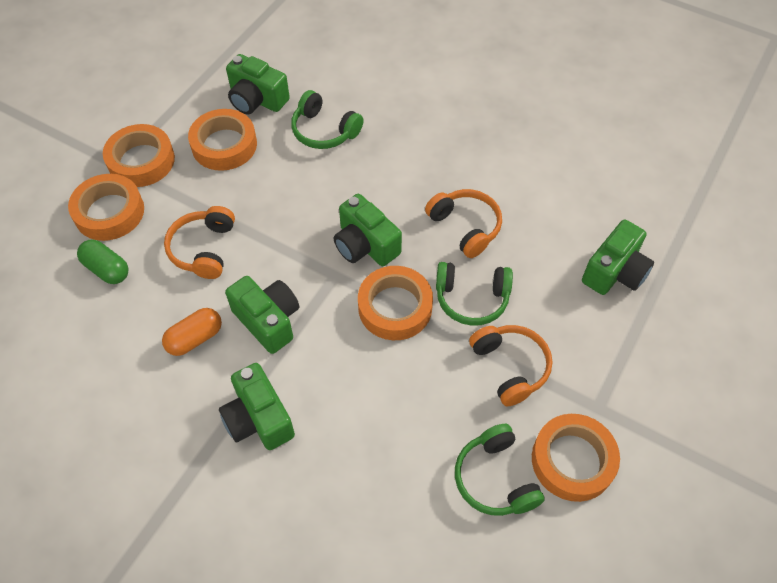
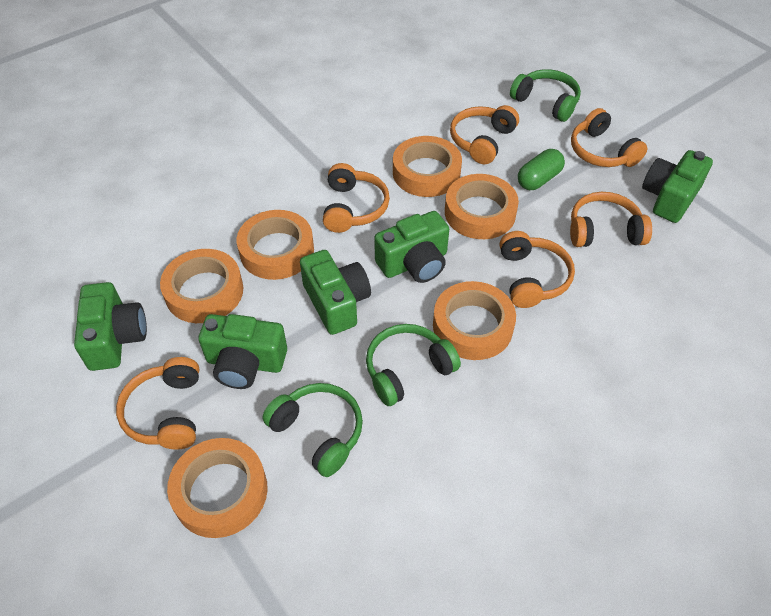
orange capsule: [162,308,222,356] = 1 -> none = 0
orange headphones: [164,206,235,279] [425,189,502,258] [469,325,552,406] = 3 -> [116,357,199,450] [323,163,390,233] [450,105,519,164] [500,231,575,308] [570,192,652,247] [571,108,647,167] = 6
orange tape: [68,174,144,241] [103,124,175,187] [188,109,257,171] [358,266,433,340] [532,414,620,502] = 5 -> [160,249,243,323] [167,438,268,538] [237,210,314,280] [393,136,462,197] [433,281,516,360] [445,174,519,239] = 6

